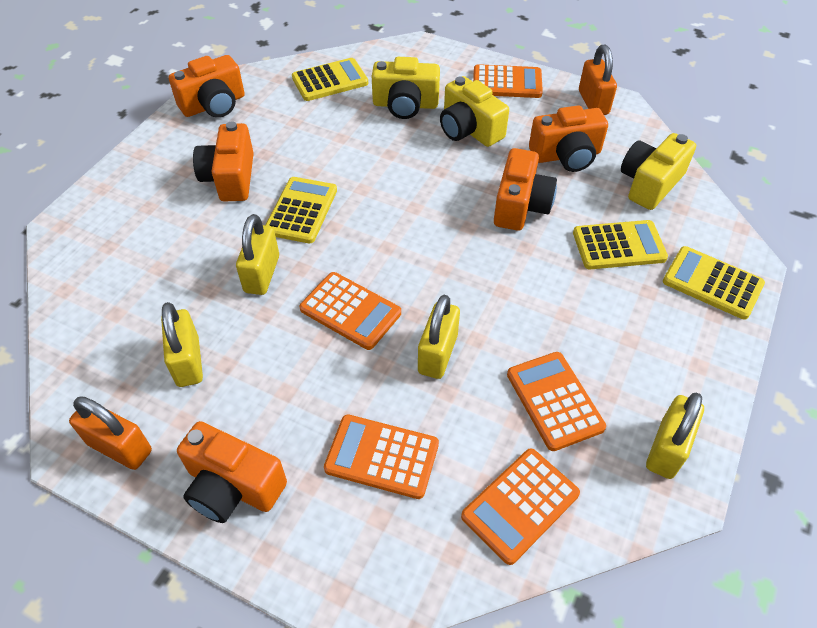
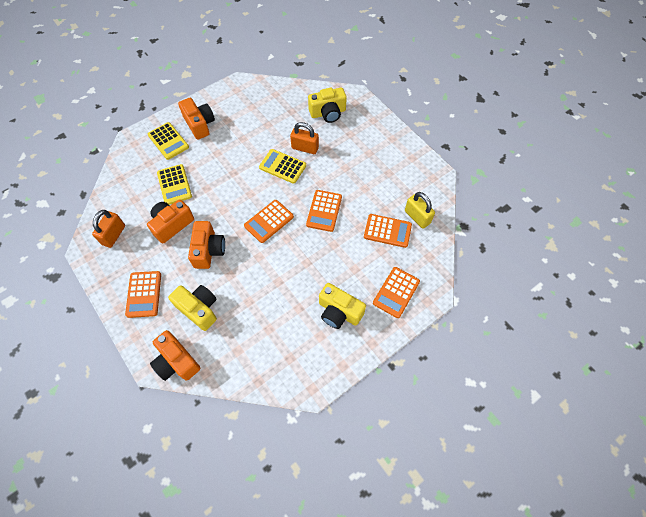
orange camera: [169,55,245,118] [177,421,287,523] [193,121,254,201] [494,148,557,231] [529,105,608,172] = 5 -> [147,199,194,244] [150,330,200,381] [178,98,215,140] [188,221,225,269] = 4
yellow calculator: [265,177,337,243] [292,58,368,101] [573,220,668,269] [663,246,765,320] = 4 -> [148,122,189,160] [157,164,192,205] [259,149,306,184] = 3
yellow padlock: [161,302,203,387] [236,214,279,295] [418,295,460,379] [646,393,704,479] = 4 -> [405,192,435,229] = 1

